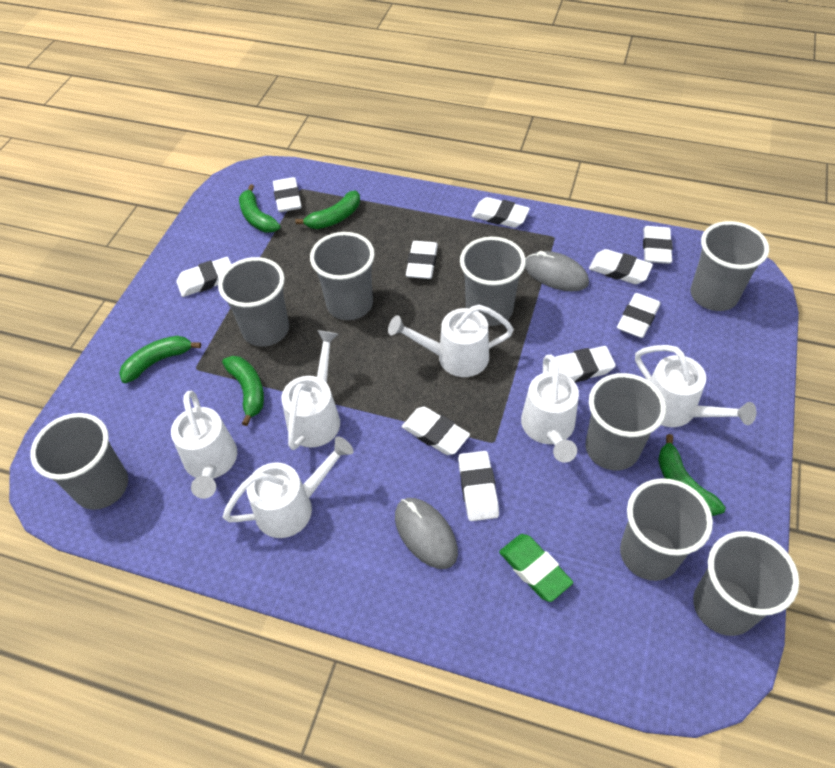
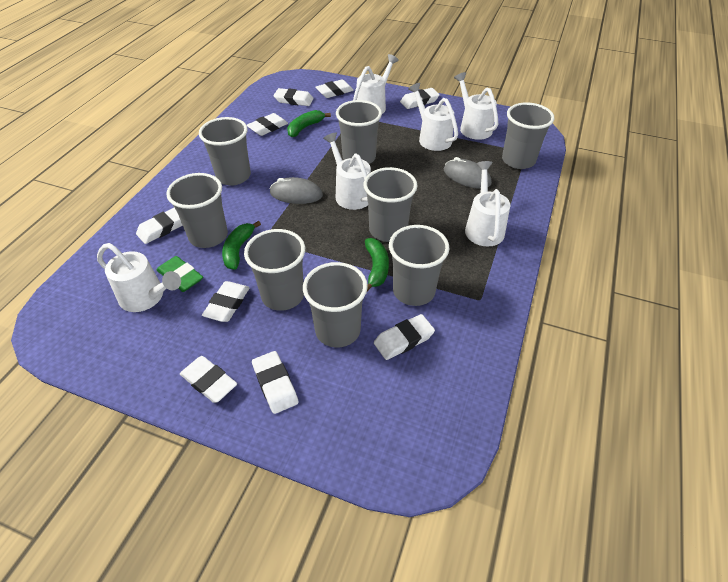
green banana: [119,336,201,383] [222,356,264,426] [239,184,281,233] [295,190,360,229] [658,434,726,516] = 5 -> [222,221,261,270] [287,110,331,137] [365,238,389,291] = 3
white eraser: [176,257,231,297] [273,177,302,212] [402,407,470,455] [406,241,438,279] [458,451,499,521] [472,197,530,228] [549,346,616,382] [589,249,653,284] [617,293,661,338] [643,226,673,264] = 10 -> [136,208,182,244] [180,356,237,403] [202,281,250,322] [247,113,288,136] [252,351,299,414] [274,88,313,106] [315,79,354,98] [374,314,435,360] [400,88,440,109] = 9

